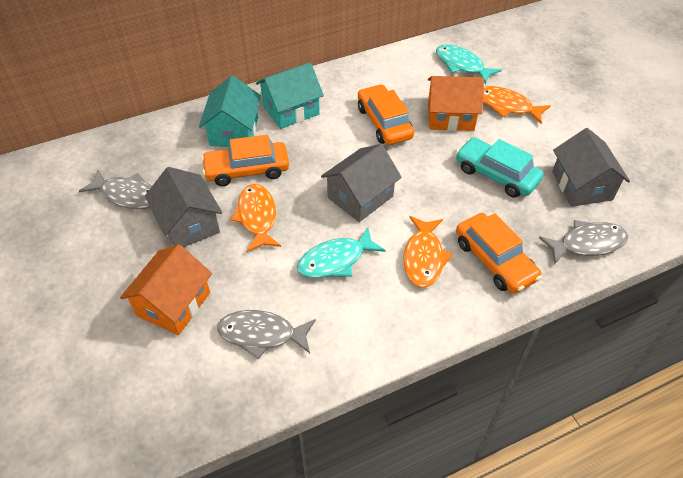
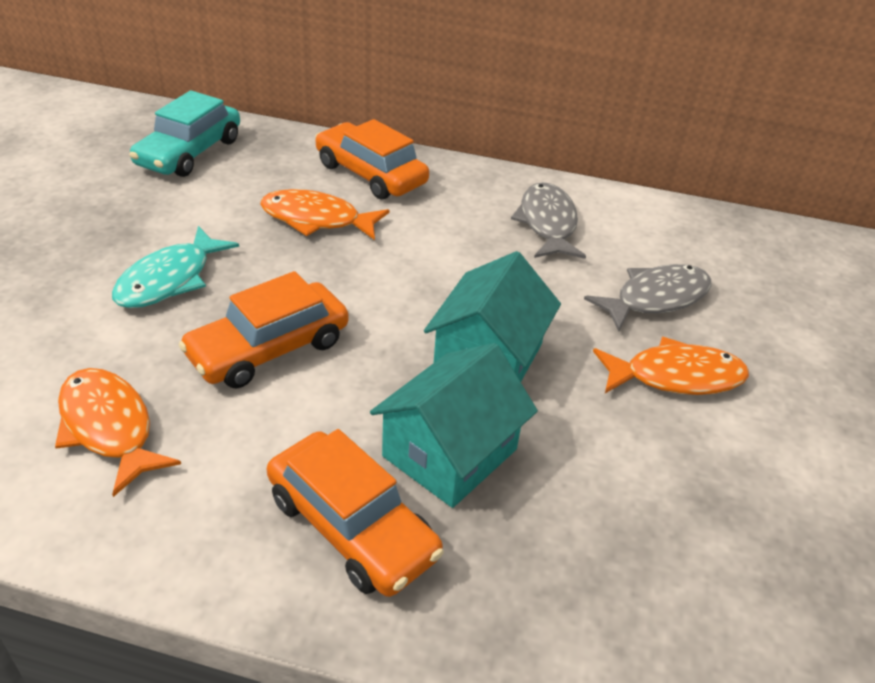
grey fish: [79,169,152,209] [217,310,316,359] [539,220,628,265] = 3 -> [511,182,586,259] [584,264,711,331] = 2
grey house: [145,167,222,247] [321,144,402,222] [552,128,630,207] = 3 -> none = 0
orange house: [120,244,212,335] [428,76,484,131] = 2 -> none = 0
turquoise fish: [297,227,385,278] [436,44,502,84] = 2 -> [112,226,239,308] = 1

